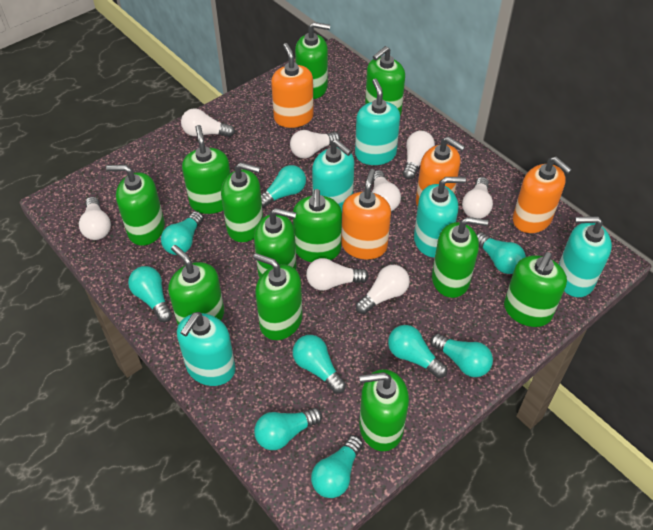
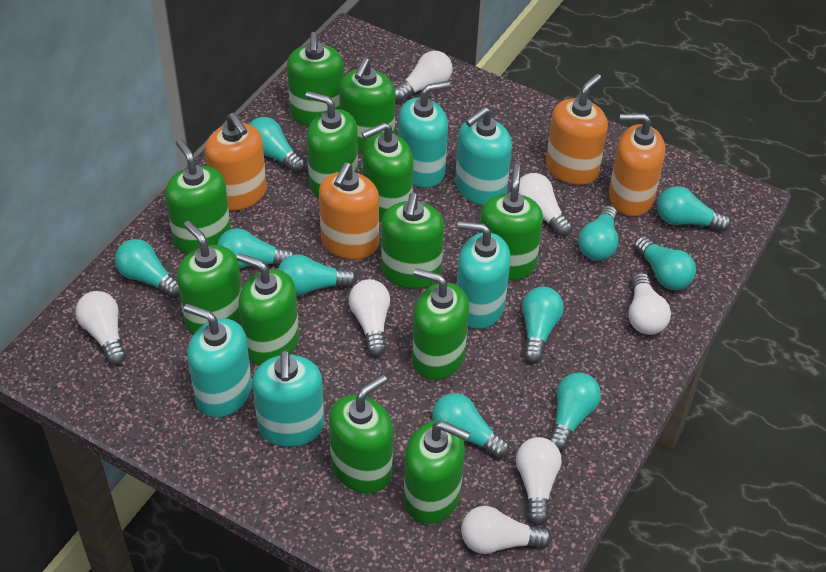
turquoise light bulb: [128,266,172,322] [161,211,203,255] [254,408,322,450] [261,165,306,208] [293,335,346,394] [311,435,363,498] [388,325,447,378] [430,333,493,377] [476,232,526,274] = 9 -> [115,239,180,299] [217,228,295,269] [249,117,305,173] [278,255,357,296] [432,393,510,458] [522,287,564,363] [549,372,601,451] [578,205,618,261] [634,236,696,290] [657,186,731,232] = 10
white light bulb: [79,197,111,240] [181,108,235,137] [290,130,340,158] [306,258,369,291] [356,265,410,314] [372,170,401,211] [403,131,435,180] [462,177,493,219] = 8 -> [75,291,126,365] [349,279,390,356] [394,51,452,102] [461,506,552,554] [516,437,562,526] [519,173,572,236] [629,273,671,335] = 7

